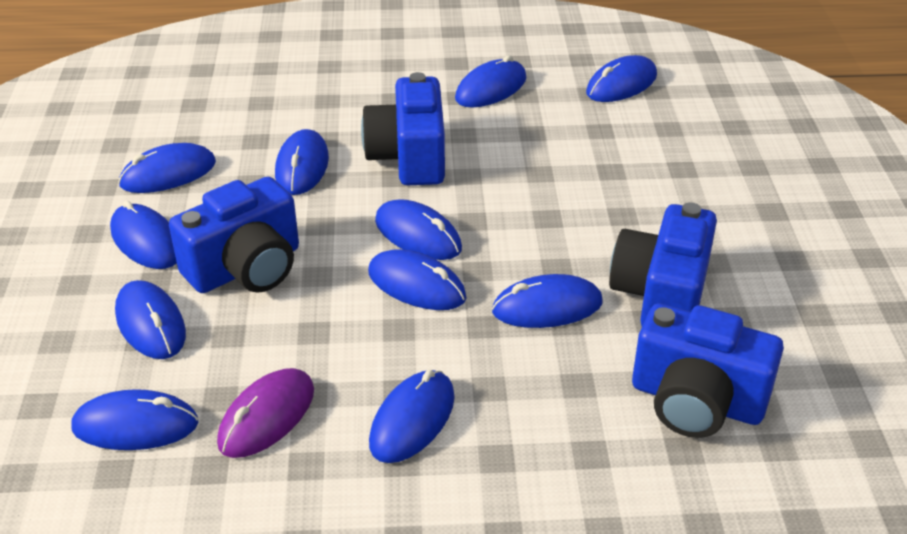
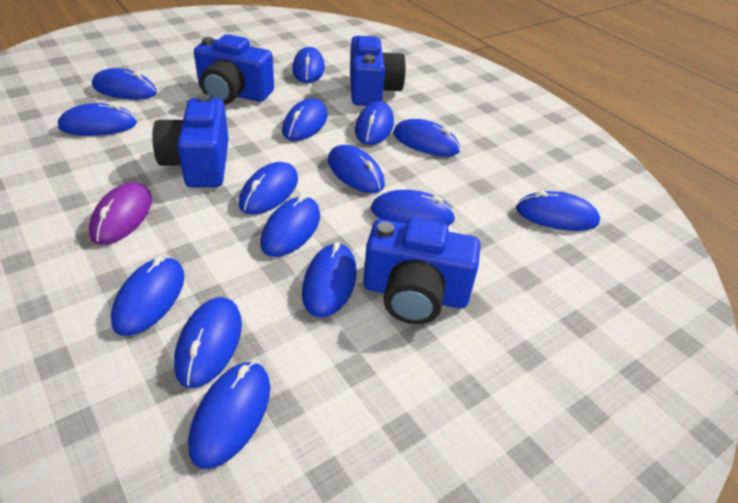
blue mouse: [72,389,199,450] [110,201,177,269] [115,280,186,359] [118,143,216,193] [275,129,329,195] [368,249,466,310] [369,370,455,463] [375,199,462,260] [455,55,527,108] [492,274,603,328] [586,55,657,102] = 11 -> [58,103,137,136] [92,68,157,99] [111,256,184,336] [174,297,242,388] [188,361,270,469] [239,162,298,215] [260,194,320,257] [282,98,328,141] [292,47,325,83] [302,242,357,317] [328,145,385,193] [355,101,394,145] [371,190,456,226] [393,119,460,156] [516,191,600,231] = 15

